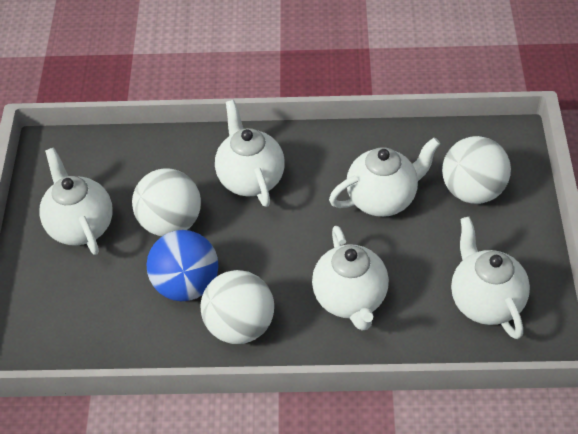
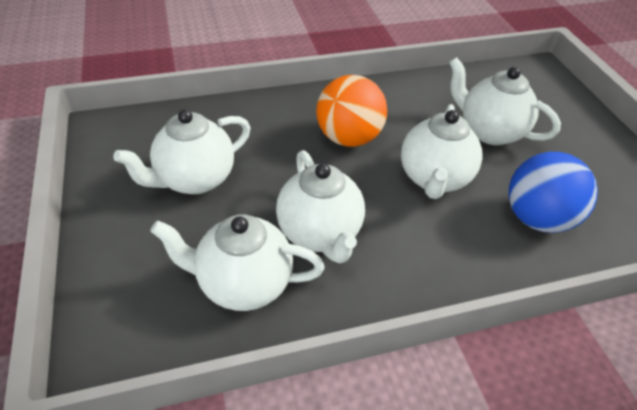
orange ball: none = 0 -> [316,75,387,147] = 1
white ball: [132,168,201,236] [200,270,274,344] [442,136,511,204] = 3 -> none = 0

